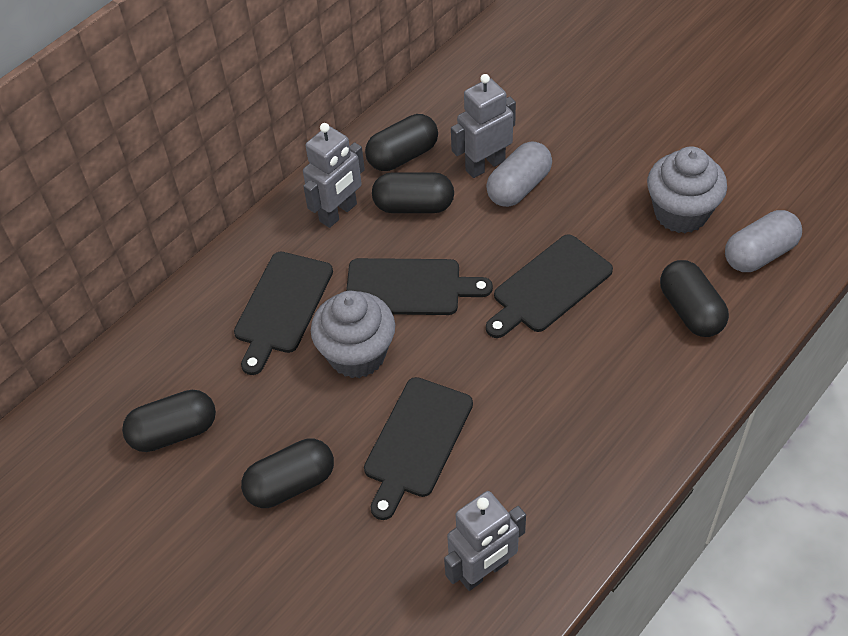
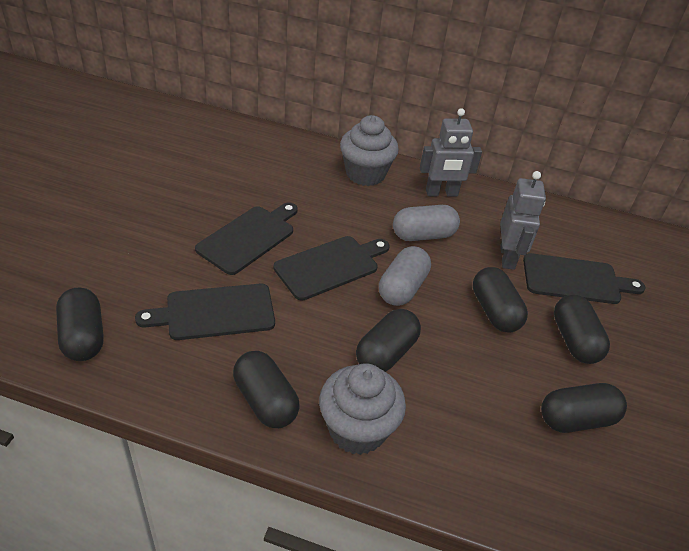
black capsule: [122,390,216,452] [241,438,334,508] [365,114,438,171] [372,172,454,213] [660,260,729,337] = 5 -> [56,288,104,361] [233,351,300,428] [356,309,421,372] [473,267,528,333] [541,383,627,433] [554,295,610,364] = 6
grey robot: [303,123,365,228] [444,491,526,591] [451,74,516,178] = 3 -> [420,108,482,197] [500,171,546,270] = 2

